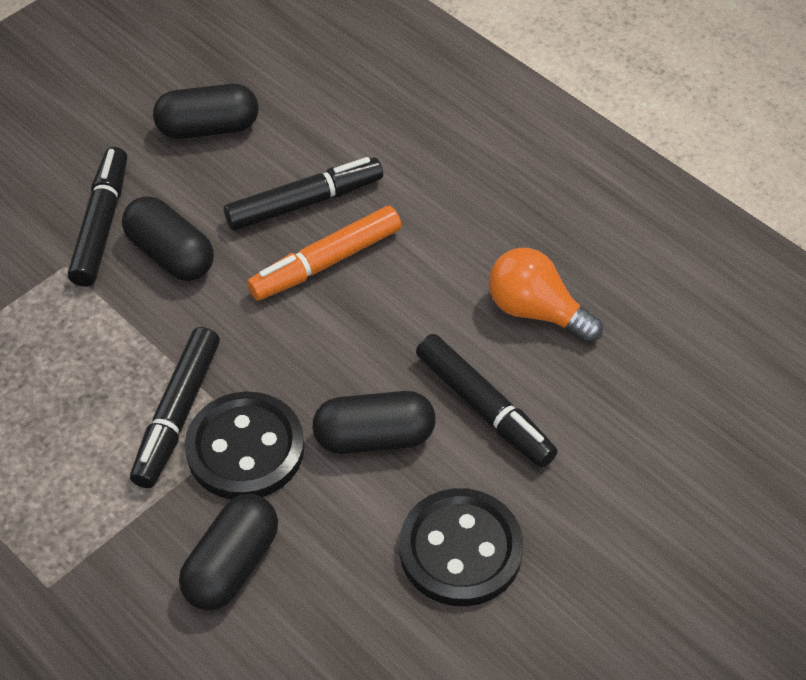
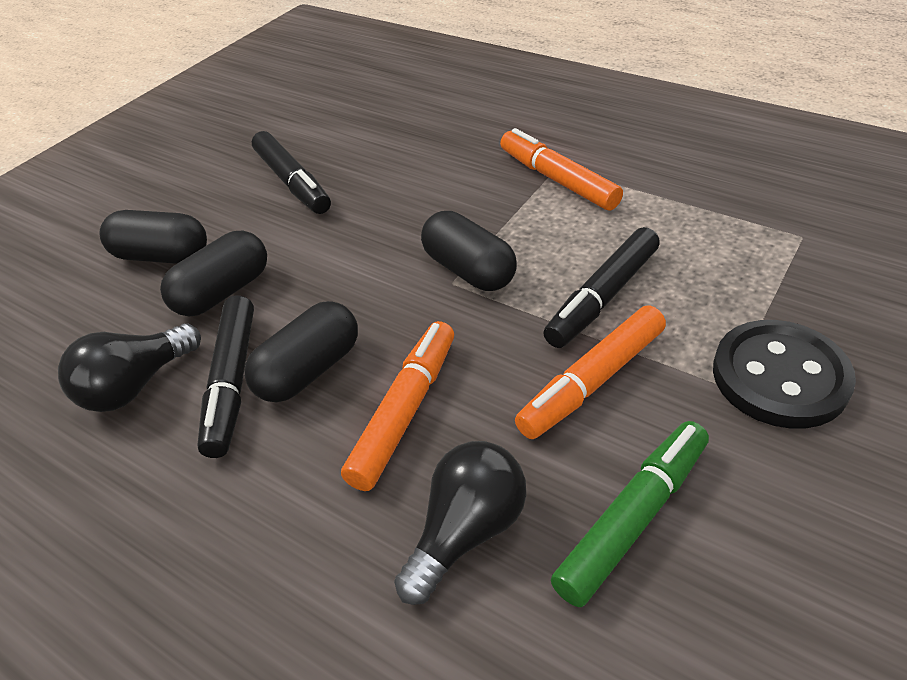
black button: [185,392,304,500] [399,488,523,606] = 2 -> [713,320,856,429] = 1
black light bulb: none = 0 -> [58,323,201,412] [394,441,526,605] = 2
black marker: [68,147,127,287] [130,327,220,488] [224,157,383,231] [416,334,558,468] = 4 -> [197,295,254,458] [252,131,331,214] [543,227,660,348] = 3
green marker: none = 0 -> [551,421,709,607] = 1
orange light bulb: [488,248,603,343] = 1 -> none = 0
orange marker: [247,206,402,301] = 1 -> [341,321,454,491] [500,128,623,211] [515,306,666,439] = 3

